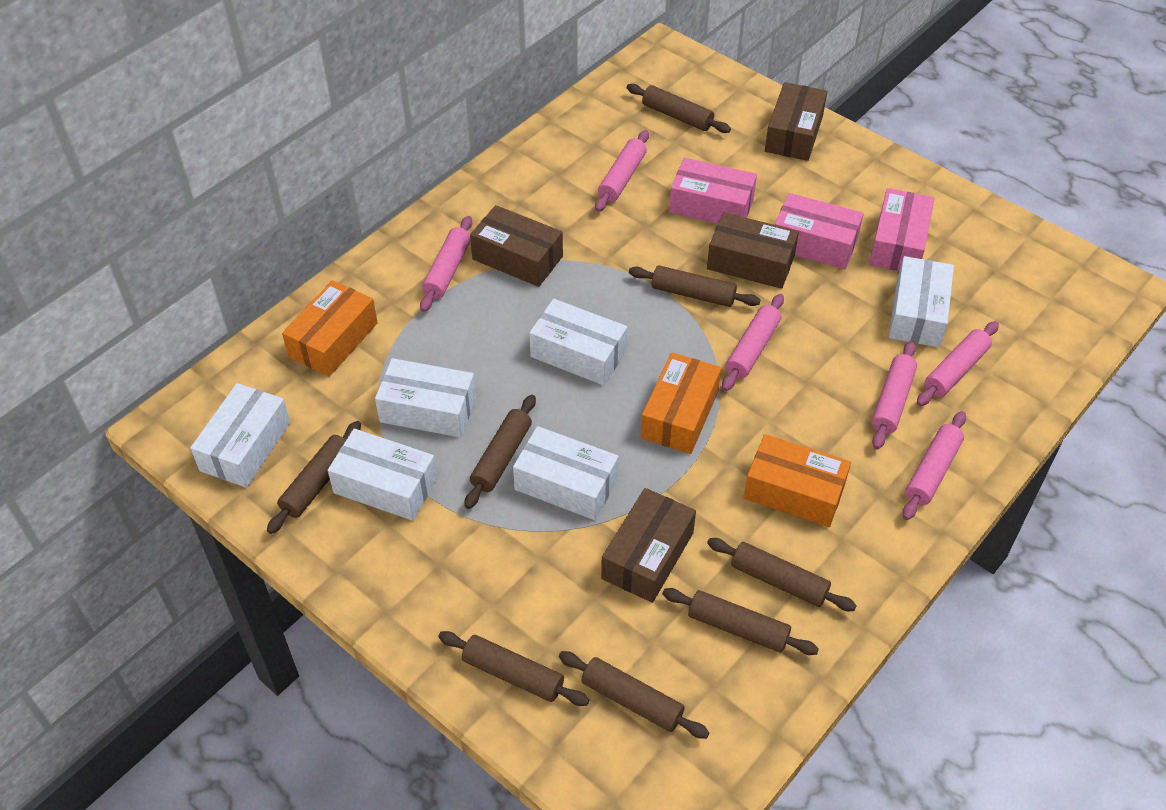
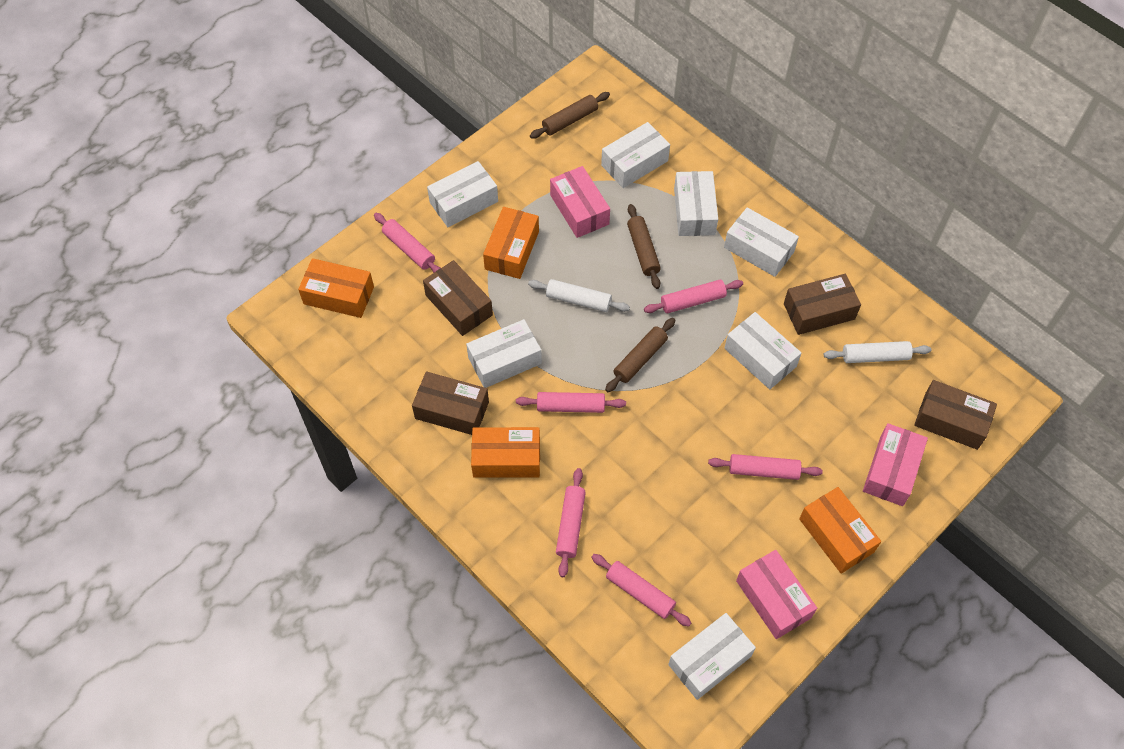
brown rolling pin: [267,421,361,534] [438,631,589,706] [465,395,536,509] [559,651,709,739] [627,84,731,133] [629,265,760,307] [662,588,819,655] [707,538,857,611] = 8 -> [530,92,610,139] [605,318,675,392] [627,204,661,289] = 3
orange box: [282,280,378,377] [641,352,721,454] [744,434,851,527] = 3 -> [298,258,374,318] [471,427,540,478] [483,207,539,279] [799,487,881,574] = 4
white box: [190,383,290,487] [328,429,437,521] [375,358,476,438] [513,426,619,520] [529,299,627,385] [889,256,954,347] = 6 -> [427,161,498,227] [466,319,542,388] [601,122,670,188] [668,613,756,700] [674,171,718,236] [724,207,799,277] [724,312,801,389] = 7
white rolling pin: none = 0 -> [528,279,630,312] [824,341,932,363] = 2

